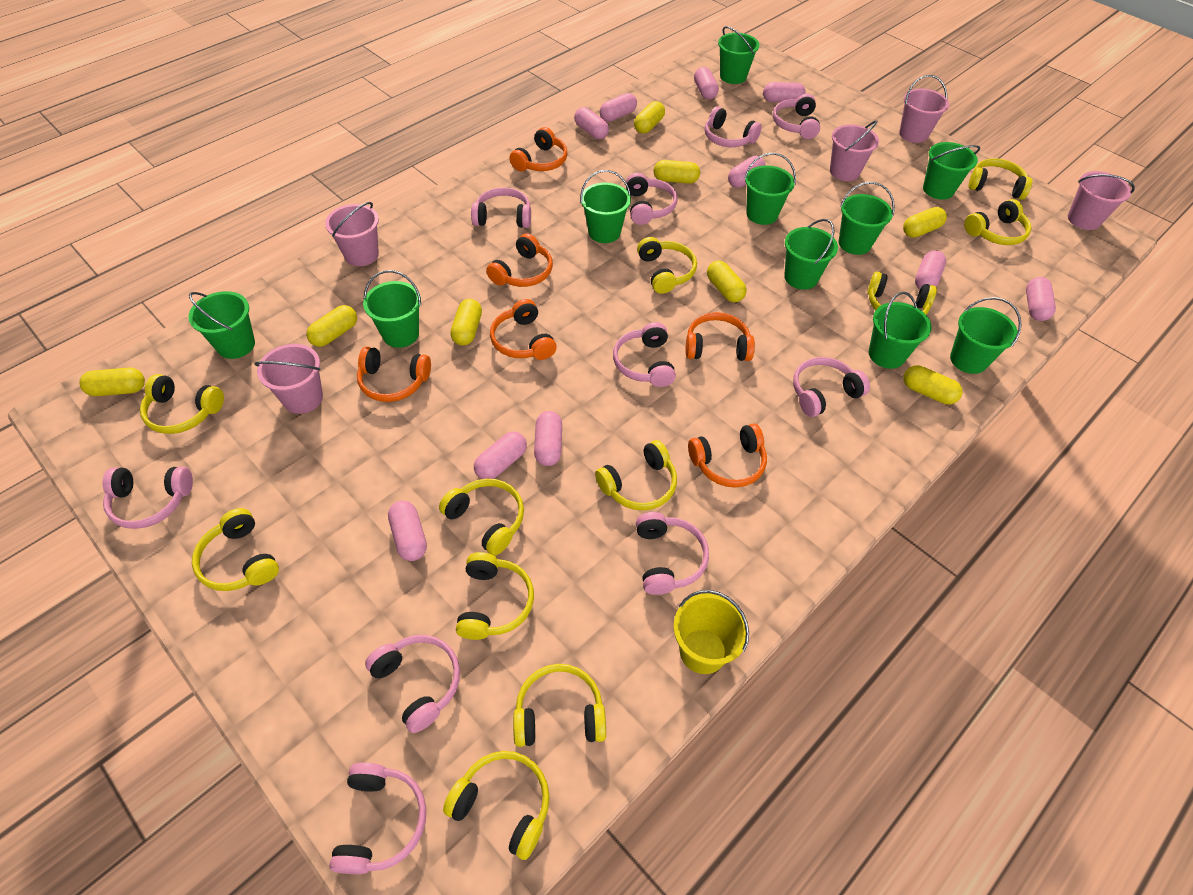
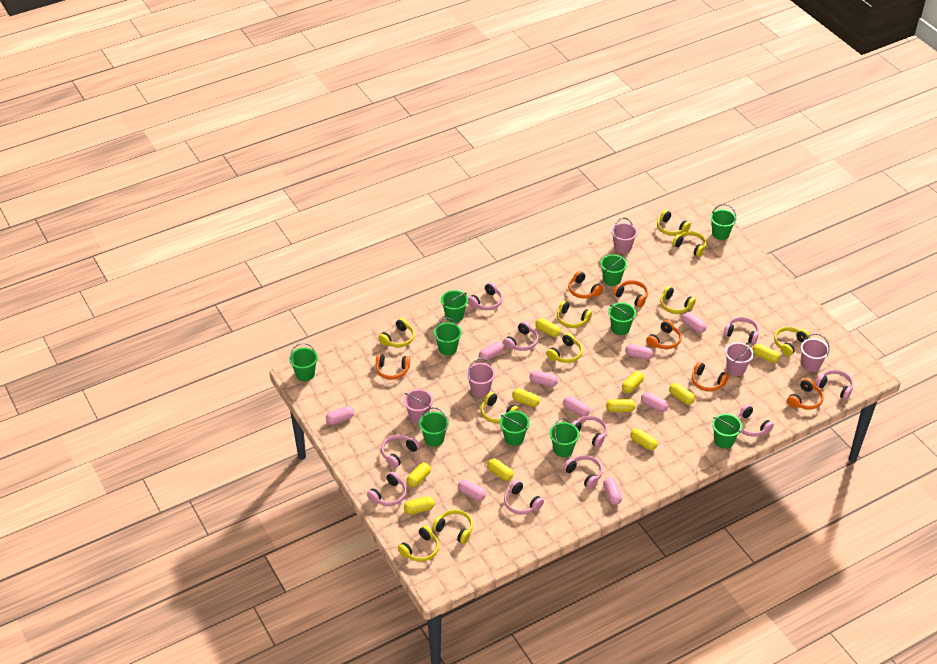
pink capsule: [388,501,427,561] [474,432,527,479] [534,411,562,466] [574,107,609,139] [600,93,637,122] [694,67,719,100] [728,156,765,188] [763,82,806,102] [915,250,946,289] [1026,277,1056,321] = 10 -> [326,406,354,425] [458,480,486,501] [479,342,504,361] [530,371,558,387] [563,396,590,417] [603,478,622,505] [625,344,654,360] [641,392,668,412] [682,313,707,333] = 9
yellow bucket: [673,590,749,674] = 1 -> none = 0
yellow capsule: [79,368,145,396] [306,305,357,347] [450,299,482,346] [634,101,665,134] [654,160,700,184] [707,260,747,302] [903,207,947,238] [903,365,962,404] = 8 -> [404,497,435,514] [407,463,431,487] [487,458,513,481] [512,389,540,407] [536,318,561,337] [606,399,636,412] [622,371,644,393] [630,429,657,450] [669,383,695,405] [753,344,780,363] = 10
yellow headphones: [140,374,224,434] [192,508,279,591] [439,479,524,556] [443,751,549,860] [456,552,534,640] [513,664,606,747] [595,440,677,511] [637,237,697,294] [867,272,937,314] [964,199,1031,245] [969,158,1032,200] = 11 -> [379,318,414,347] [398,525,439,562] [432,510,473,544] [481,392,519,423] [547,333,582,363] [557,301,592,328] [657,210,691,236] [660,286,696,314] [672,231,706,257] [774,327,810,356] = 10

